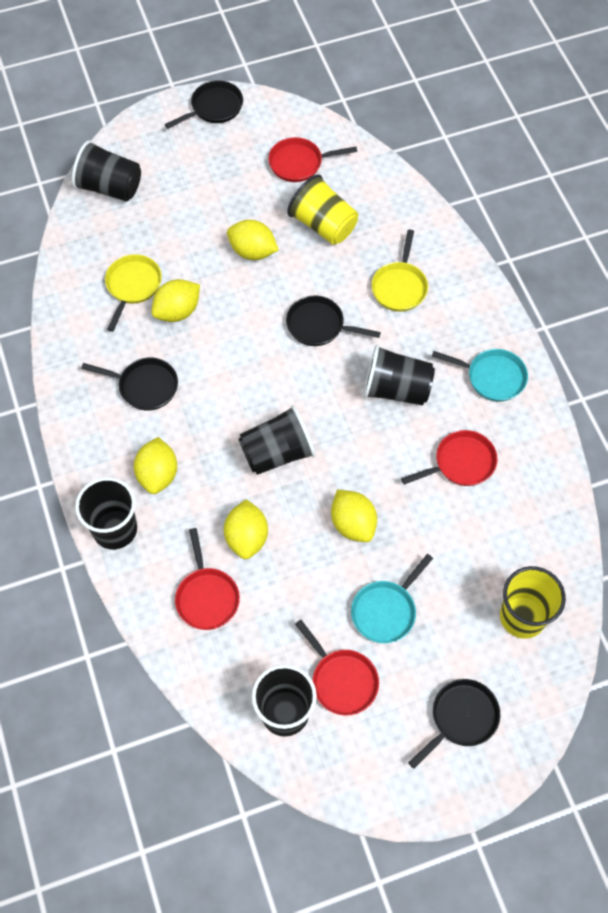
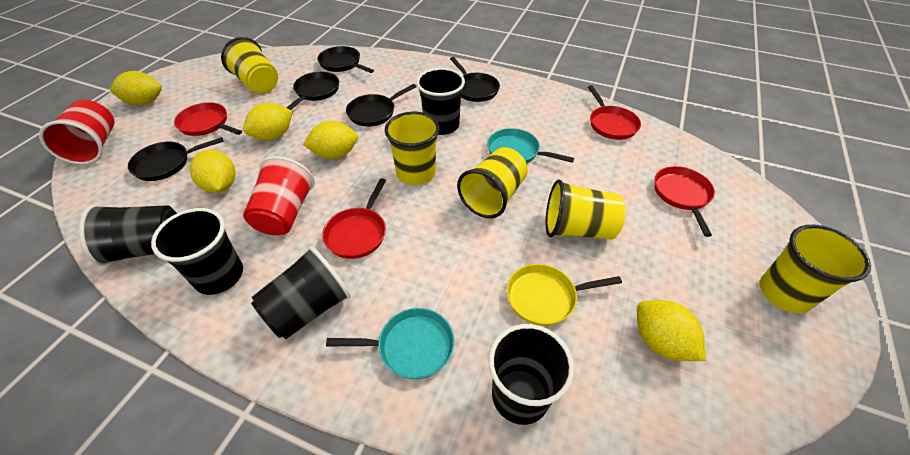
black pan: [81,358,178,411] [165,80,243,129] [286,295,381,346] [408,679,500,769] = 4 -> [128,137,223,181] [287,72,339,110] [317,46,374,73] [346,84,417,126] [450,57,500,102] = 5
red cup: none = 0 -> [39,100,114,165] [243,156,315,235] = 2
yellow cup: [287,174,358,245] [500,566,566,639] = 2 -> [221,37,278,94] [385,112,440,185] [457,147,528,218] [546,180,626,239] [760,225,871,314] = 5
yellow pan: [105,254,162,332] [371,230,428,312] = 2 -> [507,264,622,326] = 1

